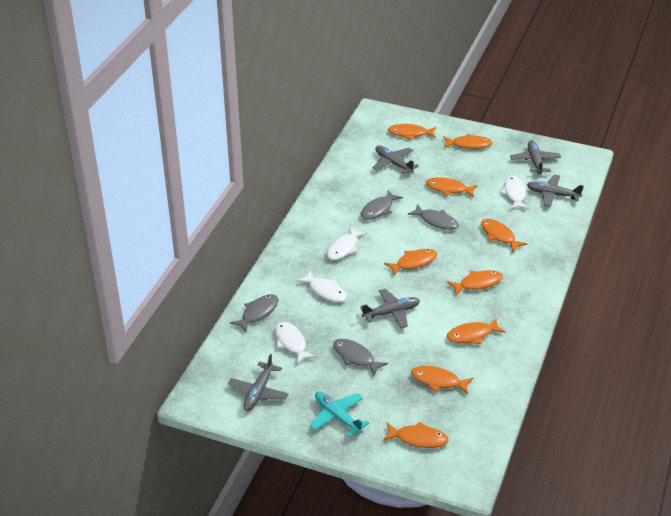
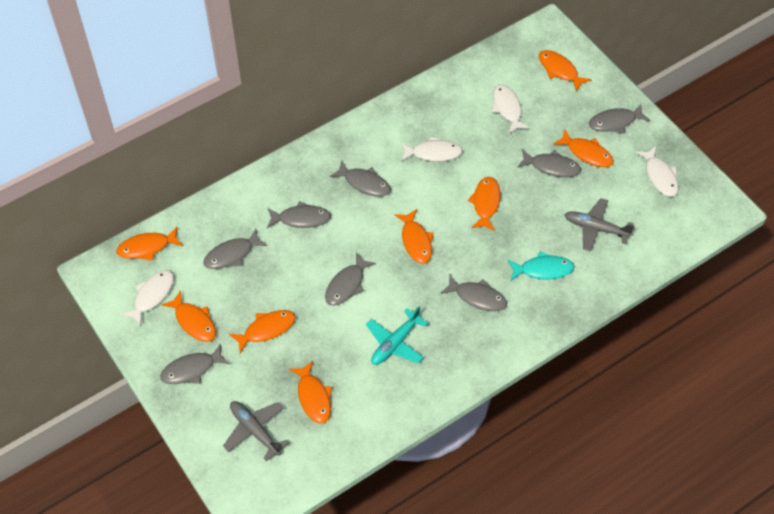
grey fish: [230,294,279,332] [333,339,388,375] [361,190,403,220] [408,204,459,230] = 4 -> [160,343,230,384] [203,229,268,269] [267,201,331,228] [325,252,376,306] [330,160,391,197] [440,275,507,311] [517,149,581,177] [589,104,650,133] = 8
grey plane: [228,354,289,411] [360,289,420,328] [372,145,419,174] [510,140,561,174] [527,175,584,207] = 5 -> [223,401,289,461] [564,198,635,252] = 2
orange fish: [383,422,449,448] [384,249,437,276] [388,124,436,140] [411,366,473,394] [426,177,478,197] [443,134,493,149] [447,270,503,295] [447,319,506,344] [481,219,527,252] = 9 -> [116,227,183,261] [161,290,216,342] [229,310,296,353] [289,361,332,424] [394,209,434,264] [468,177,500,231] [539,50,592,92] [553,130,614,167] = 8
turquoise fish: none = 0 -> [508,251,574,280] = 1

